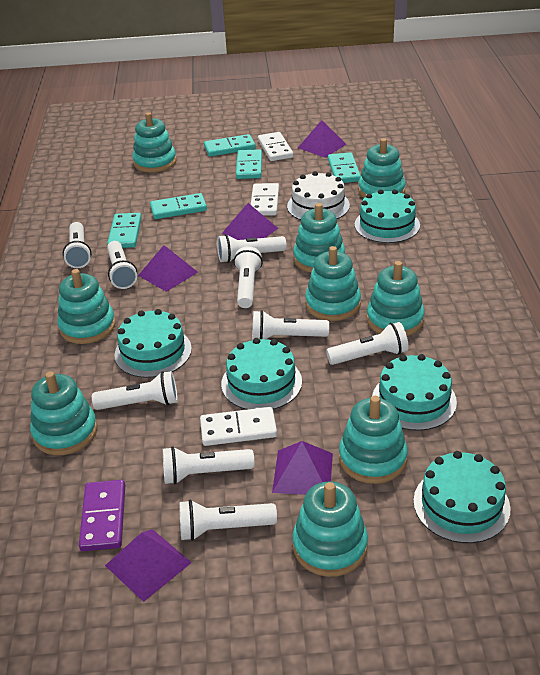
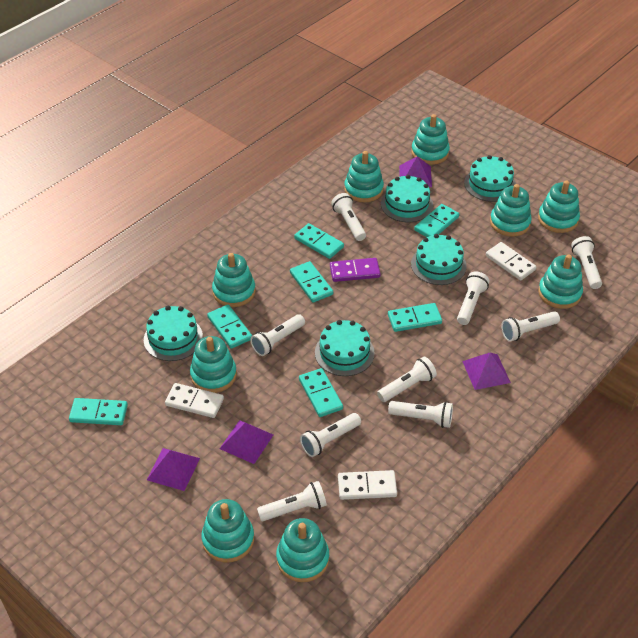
purple pyramid: [105,529,192,602] [138,245,198,292] [222,203,278,240] [272,441,333,495] [298,120,346,158] = 5 -> [147,448,200,491] [220,420,273,464] [399,156,432,187] [462,352,511,390] = 4
turquoise domino: [107,213,142,248] [150,193,207,219] [204,134,256,157] [236,149,262,179] [328,152,361,183] = 5 -> [69,398,128,425] [207,305,252,349] [290,261,333,303] [294,223,344,259] [299,368,343,417] [388,303,442,332] [414,204,459,237] = 7
white cake: [287,171,350,220] = 1 -> none = 0

